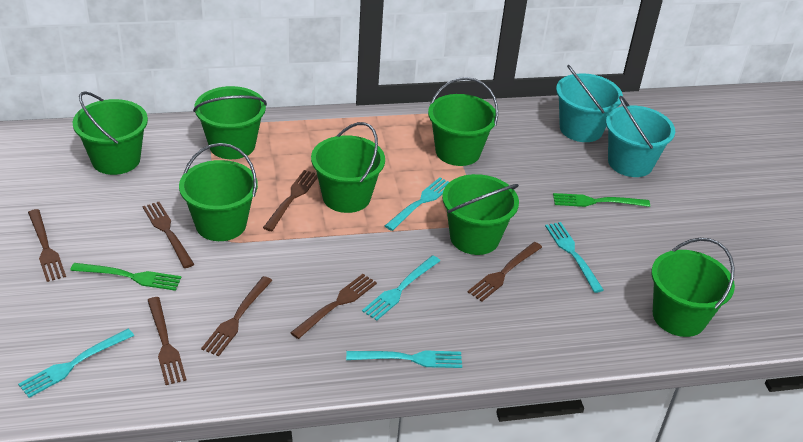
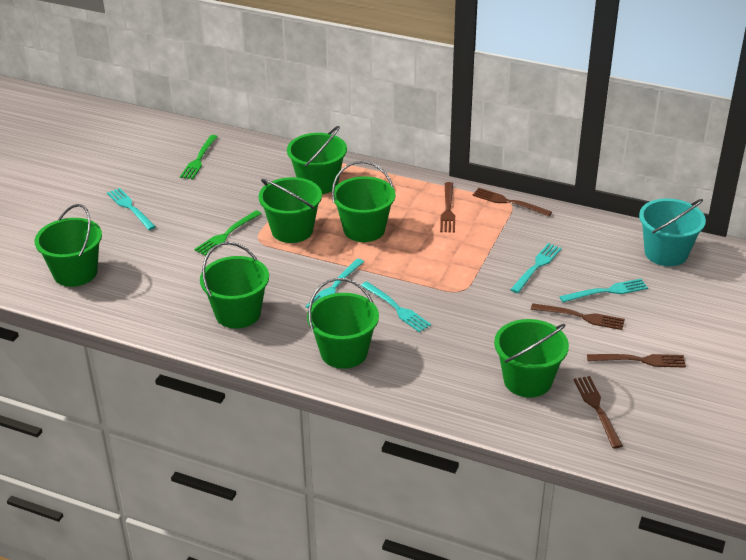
brown fork: [28,209,66,282] [142,202,194,268] [148,297,186,385] [201,276,273,356] [263,170,318,231] [290,274,377,339] [467,242,542,302] = 7 -> [440,182,455,233] [472,188,552,217] [531,303,625,330] [574,376,623,448] [587,354,686,368] = 5
turquoise bucket: [556,65,623,142] [606,96,675,177] = 2 -> [639,198,706,266] = 1

